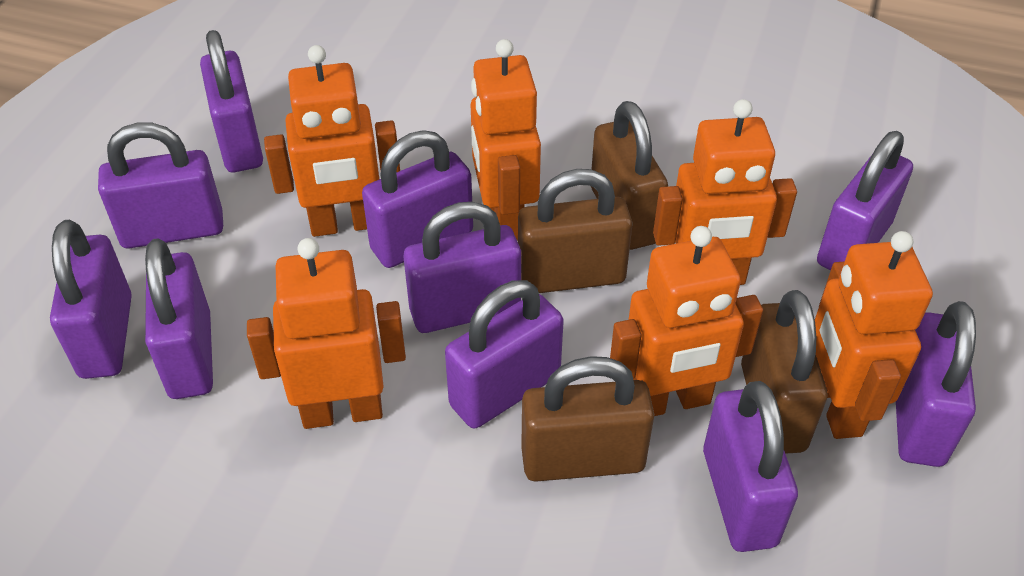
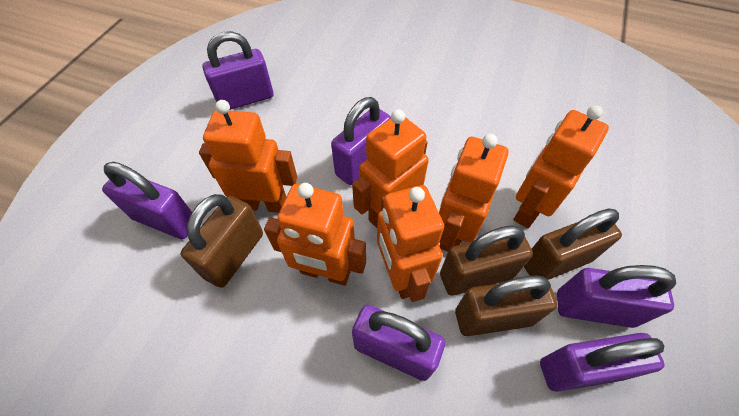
purple padlock: [50,220,132,379] [98,122,223,248] [145,238,213,399] [200,30,263,172] [362,130,473,268] [404,202,521,333] [445,280,564,428] [703,381,798,552] [817,131,913,270] [896,301,976,467] = 10 -> [102,162,192,239] [202,31,273,110] [331,97,391,185] [352,305,445,381] [540,333,665,392] [557,265,676,328] = 6

